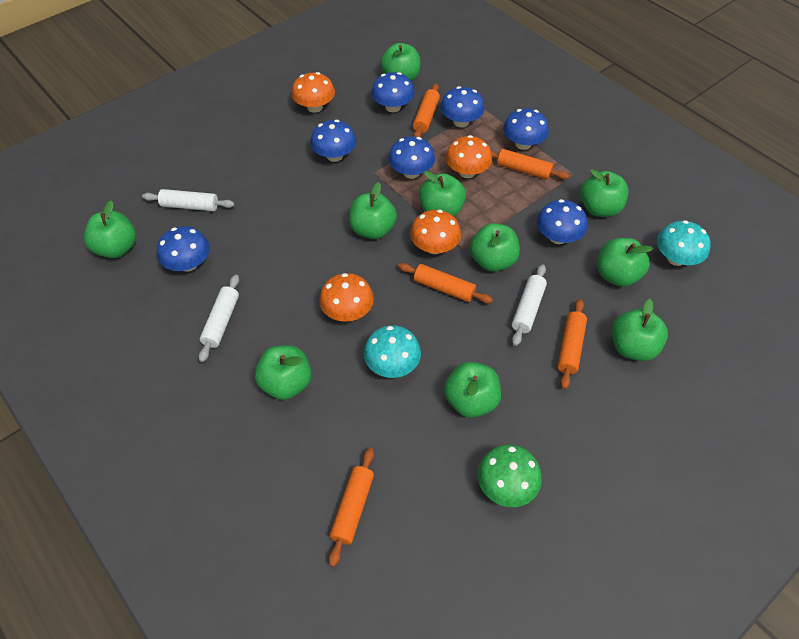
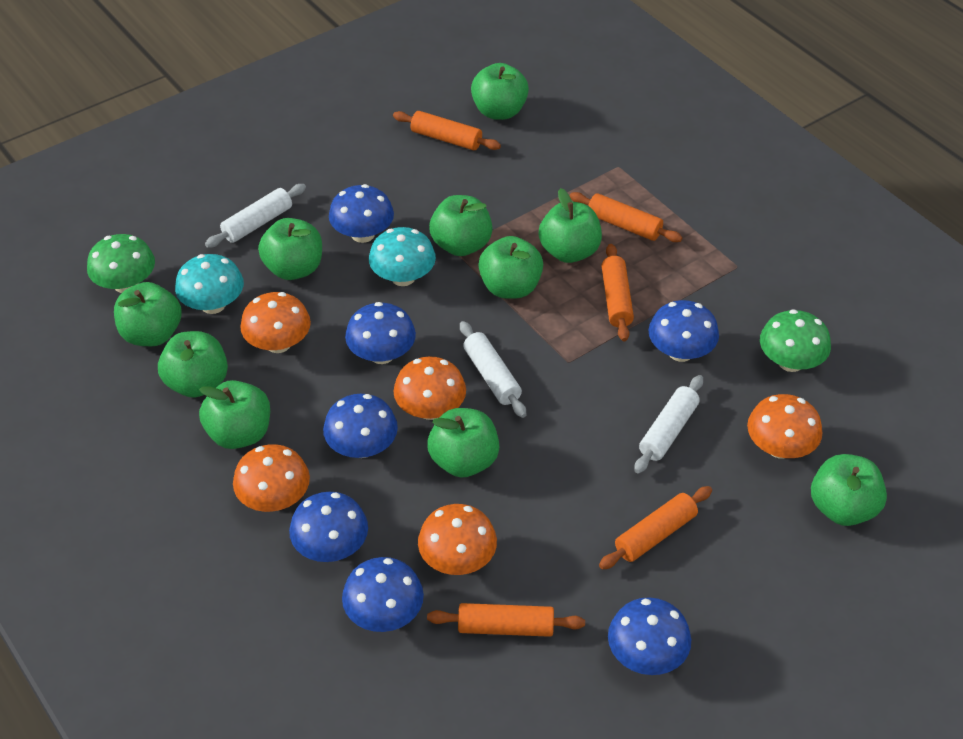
green mushroom: [478,445,542,507] = 1 -> [87,234,155,293] [760,309,831,372] = 2
orange mushroom: [292,72,335,113] [319,273,374,322] [410,210,461,254] [445,135,492,178] = 4 -> [233,444,310,512] [240,292,311,353] [393,356,466,420] [418,504,497,575] [747,394,823,459] = 5

